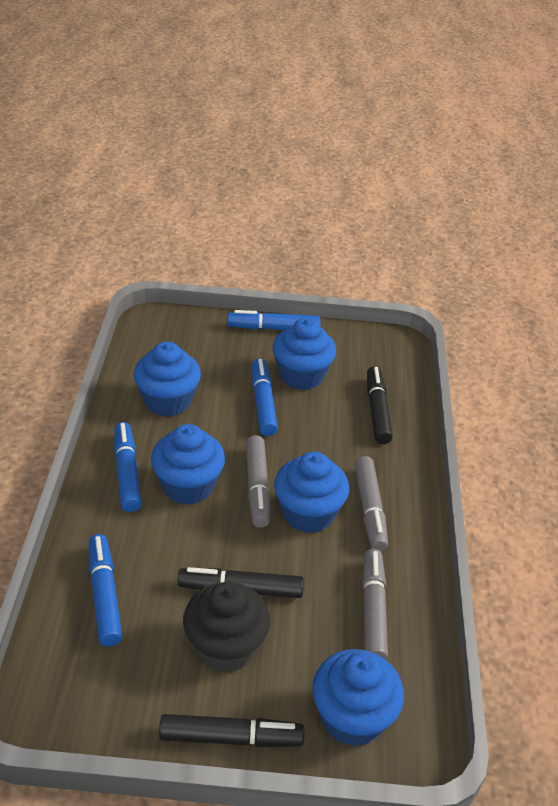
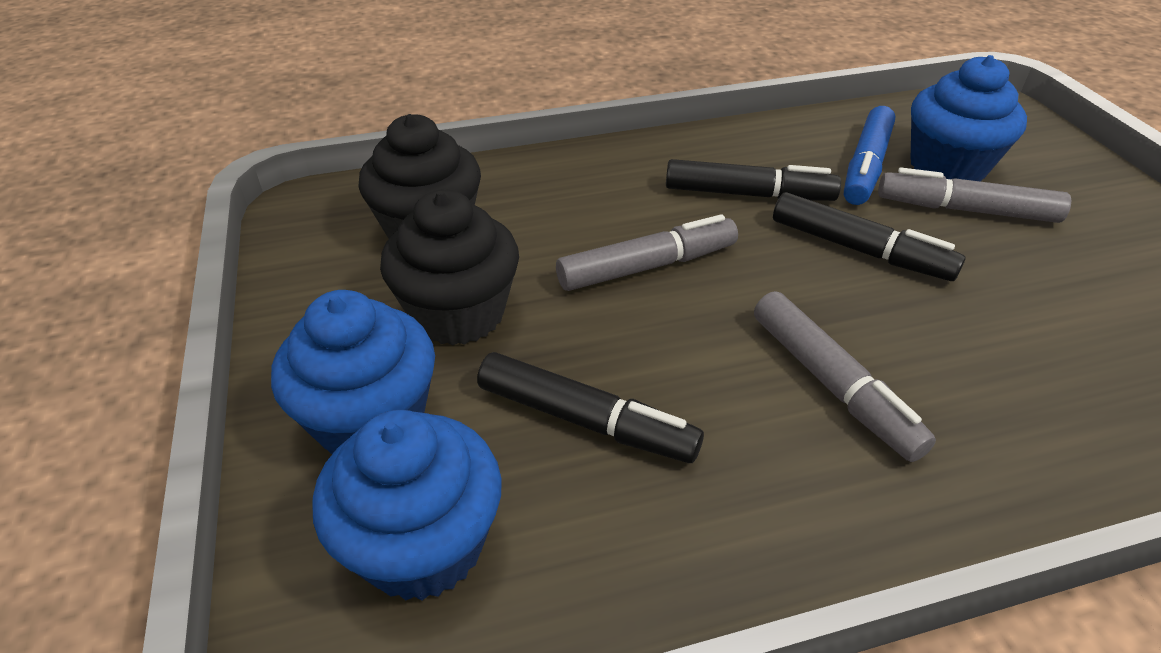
black cupcake: [183,582,270,673] = 1 -> [358,114,481,239] [380,189,519,346] = 2
blue cupcake: [133,342,201,417] [151,424,225,505] [273,318,336,390] [274,452,349,533] [312,649,404,746] = 5 -> [271,290,435,454] [312,410,502,601] [911,55,1027,182] = 3
blue marker: [89,534,122,647] [114,422,142,512] [227,310,320,330] [252,358,278,436] = 4 -> [844,106,895,205] = 1

